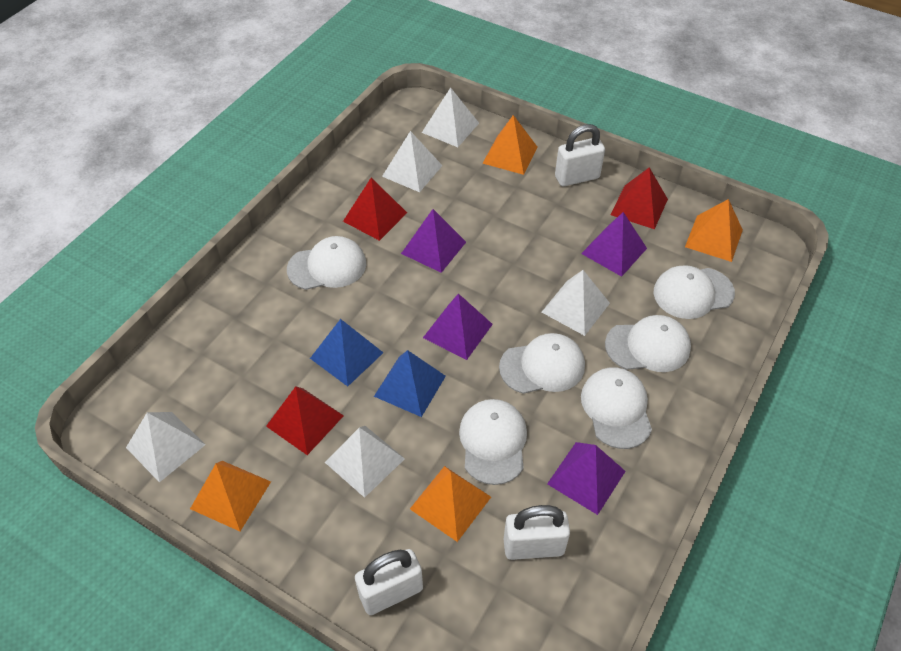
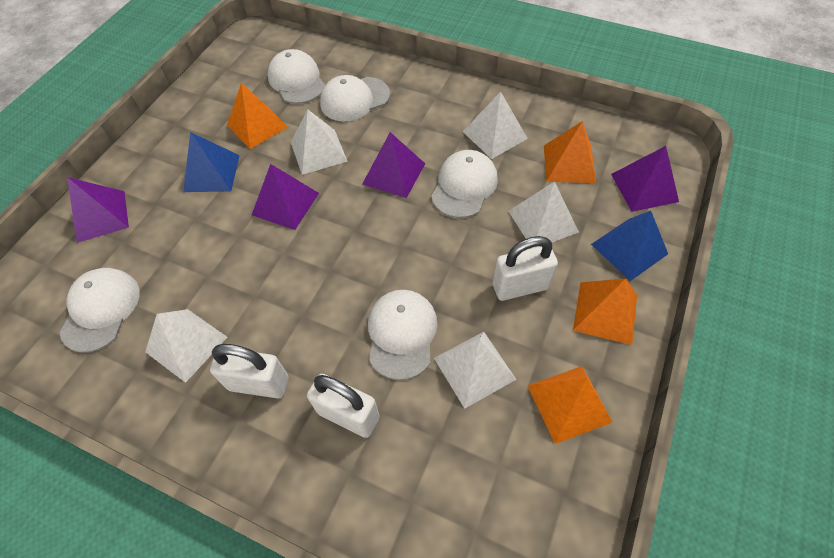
red pyramid: [266,386,344,455] [343,178,407,241] [610,167,668,229] = 3 -> none = 0
white cap: [287,236,366,290] [459,399,527,485] [499,333,585,394] [581,367,652,449] [605,315,691,372] [654,265,735,319] = 6 -> [59,268,140,353] [268,49,325,104] [320,75,390,122] [368,290,438,380] [431,150,498,218] = 5

